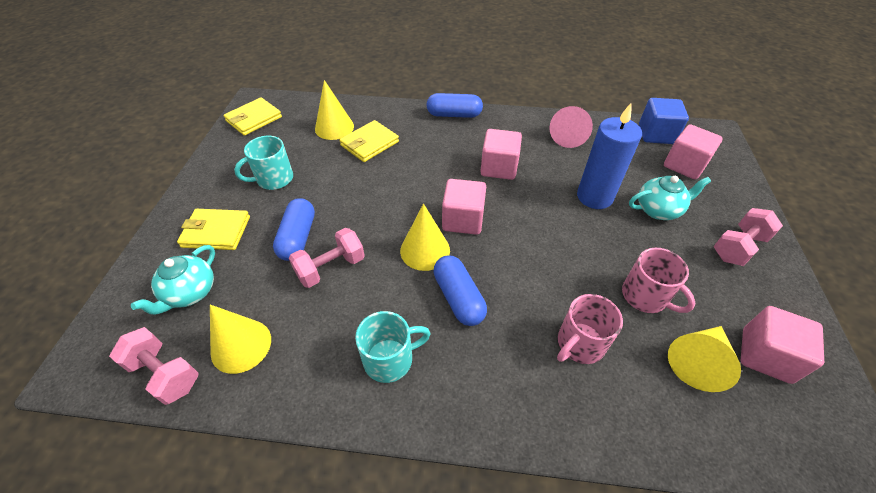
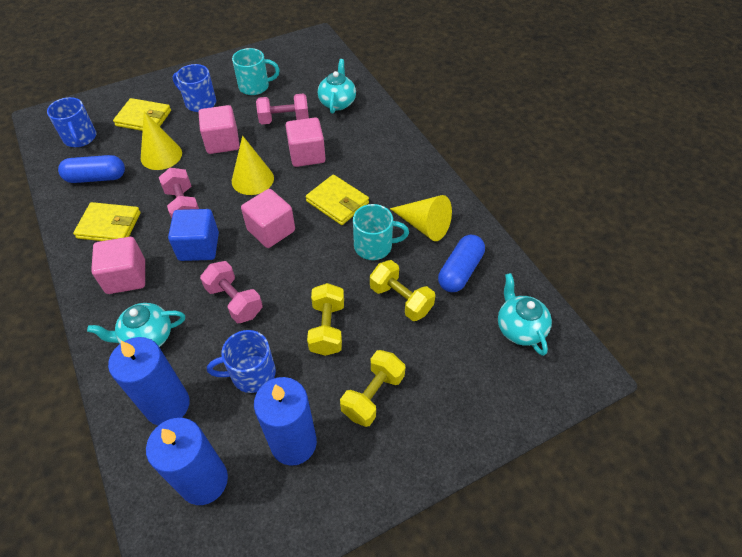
blue candle: [577,103,642,209] = 1 -> [108,337,189,426] [146,418,228,505] [254,377,317,466] = 3
blue capsule: [273,198,315,261] [426,93,483,118] [433,256,487,326] = 3 -> [58,155,125,183] [438,235,485,292] = 2
blue mug: none = 0 -> [47,97,97,147] [173,64,216,112] [207,330,276,393] = 3
pink cone: [550,106,593,148] = 1 -> none = 0
pink mug: [557,294,623,364] [622,248,696,313] = 2 -> none = 0
turquoise teapot: [131,245,215,315] [629,176,711,220] = 2 -> [87,303,185,347] [318,59,356,114] [498,273,552,356] = 3
yellow cone: [210,305,271,374] [315,80,354,140] [400,204,450,271] [668,326,741,392] = 4 -> [141,111,182,170] [232,136,274,195] [390,195,452,241] = 3
yellow dumbbell: none = 0 -> [307,283,344,356] [340,350,406,427] [370,260,435,321] = 3

